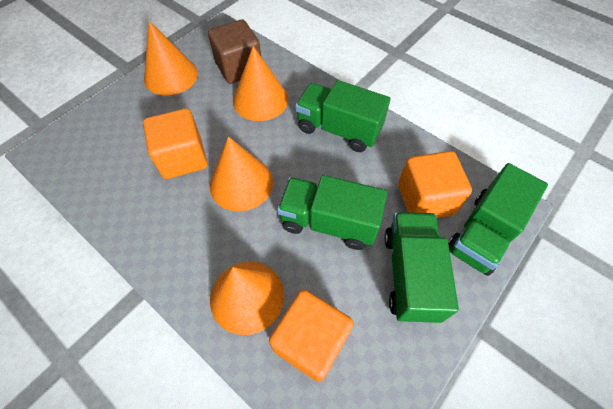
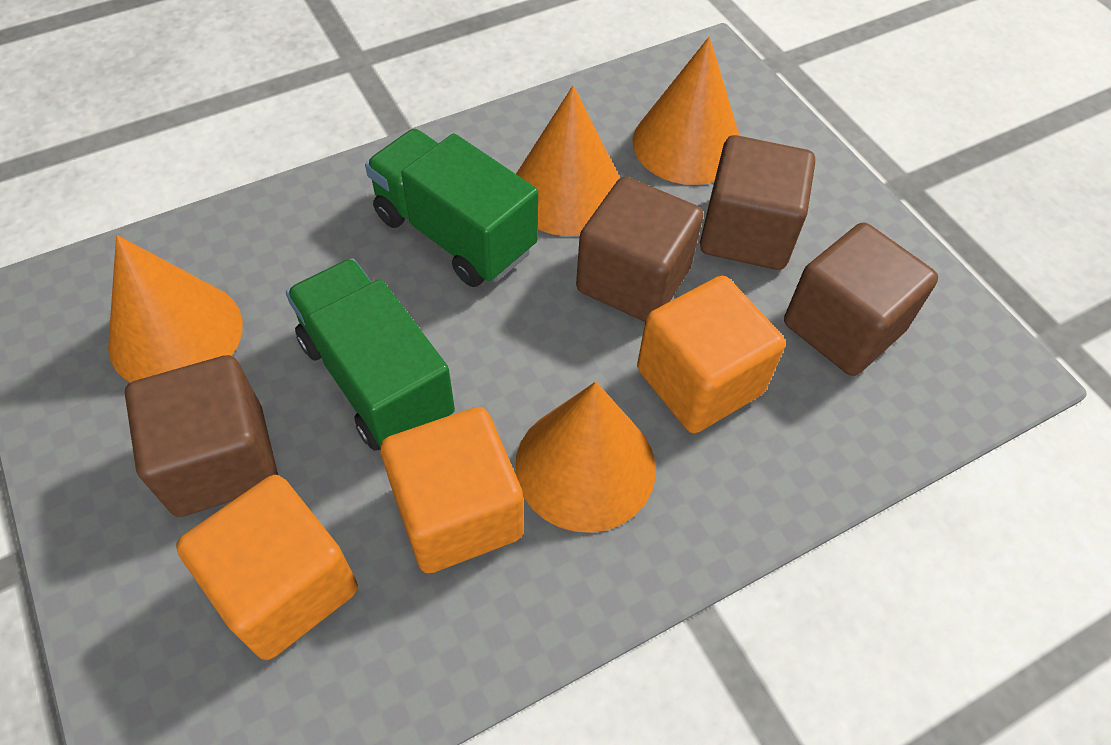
brown cube: [208,19,261,84] = 1 -> [125,355,278,517] [576,177,703,322] [700,135,815,270] [784,222,938,376] = 4
green truck: [277,175,387,250] [295,80,390,152] [384,212,459,323] [448,163,548,276] = 4 -> [286,258,455,451] [365,129,538,287] = 2

